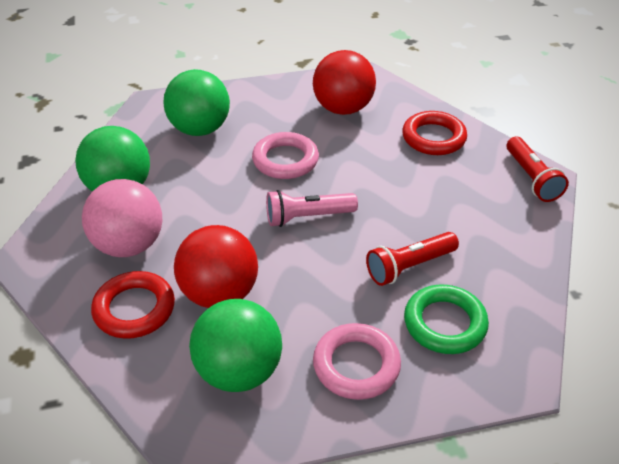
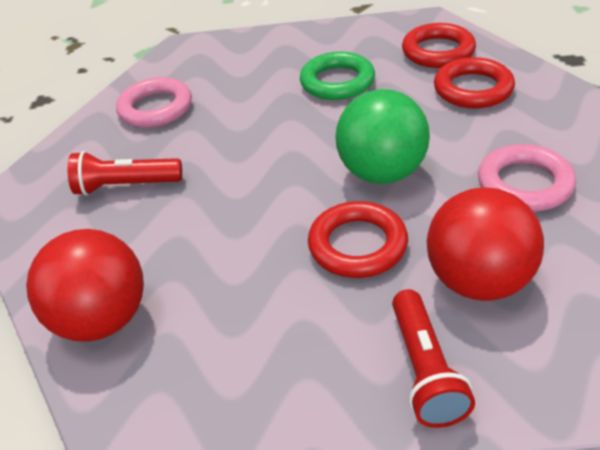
green ball: [75,126,150,191] [164,69,230,136] [189,299,282,392] = 3 -> [335,89,430,184] = 1
pink ball: [82,179,162,257] = 1 -> none = 0
pink flashlight: [266,190,358,227] = 1 -> none = 0
red ring: [91,271,175,339] [402,111,467,155] = 2 -> [308,201,408,278] [402,23,476,68] [434,57,515,108] = 3

